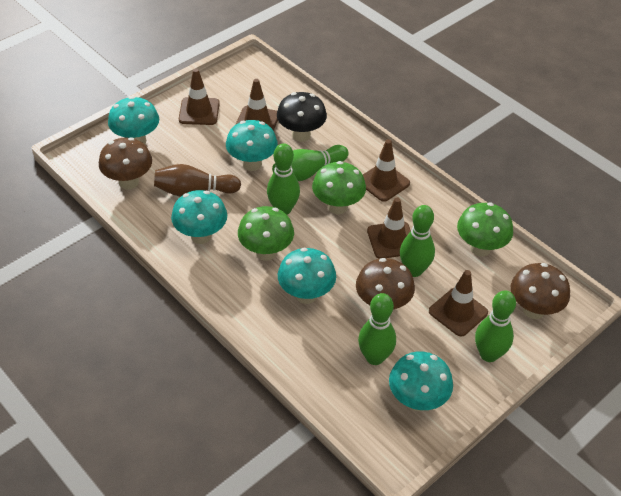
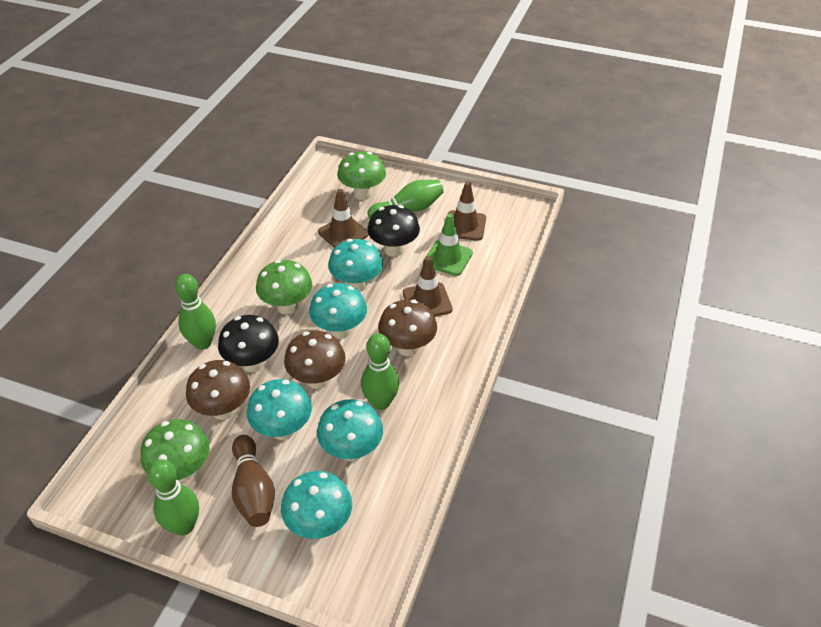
black mushroom: [277,92,327,142] = 1 -> [218,315,279,372] [367,205,420,257] = 2
brown traffic cone: [179,68,220,125] [235,79,278,131] [363,139,410,202] [367,198,411,259] [429,270,488,337] = 5 -> [318,189,369,248] [403,256,453,316] [448,181,486,241] = 3
green bowling pin: [267,143,300,215] [272,145,349,181] [358,293,396,365] [400,205,435,277] [475,290,516,362] = 5 -> [148,459,199,535] [175,274,216,350] [361,333,399,410] [368,180,444,219] = 4
green traffic cone: none = 0 -> [423,213,473,276] = 1

